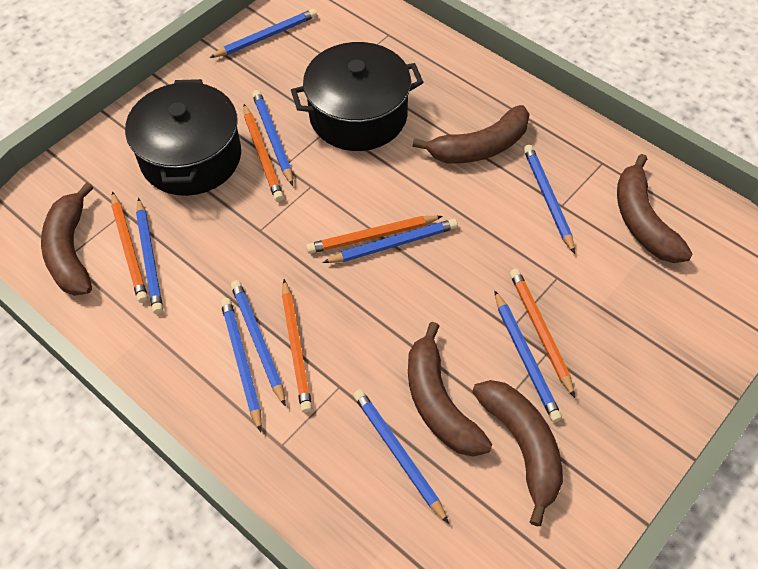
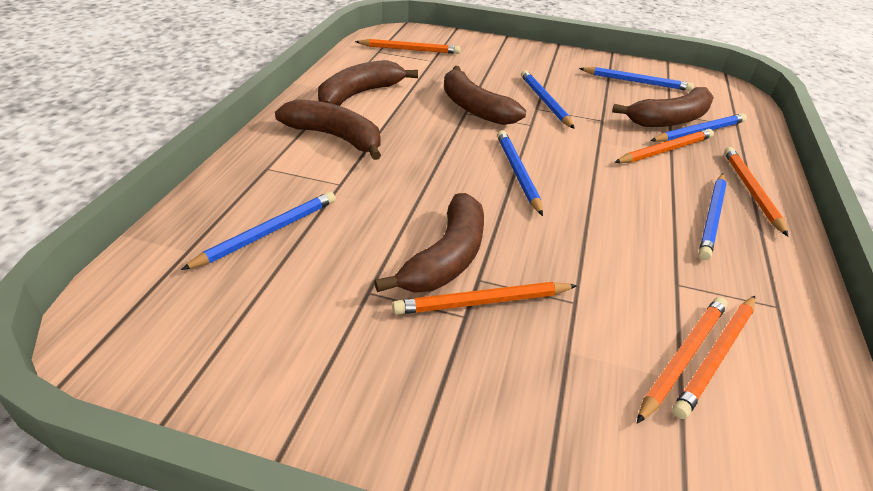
black pot: [125,79,241,196] [291,42,423,151] = 2 -> none = 0
blue pencil: [136,198,163,314] [209,9,317,58] [221,298,262,432] [231,280,286,407] [252,90,293,186] [322,219,458,263] [353,389,449,524] [494,290,562,422] [524,145,575,254] = 9 -> [181,191,336,270] [497,130,543,216] [521,70,575,129] [579,67,694,91] [650,113,747,142] [699,174,727,260] = 6
orange pencil: [111,191,148,303] [243,104,284,202] [282,279,312,413] [306,216,443,254] [510,268,575,398] = 5 -> [355,39,460,54] [392,282,577,315] [614,129,714,163] [637,297,728,424] [672,296,755,419] [724,147,788,236] = 6

